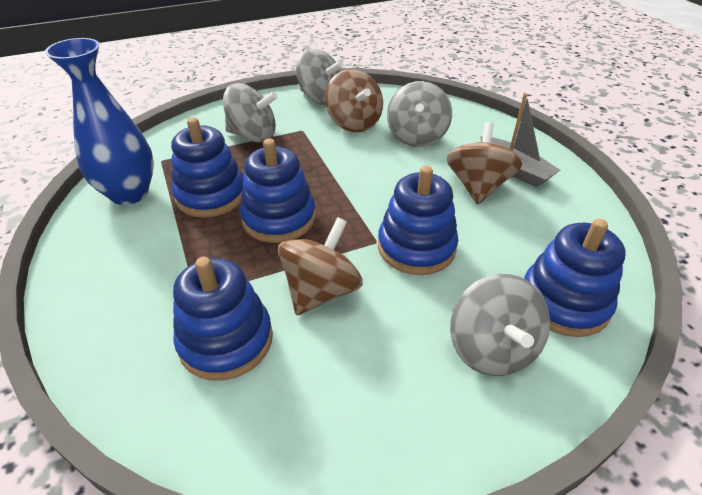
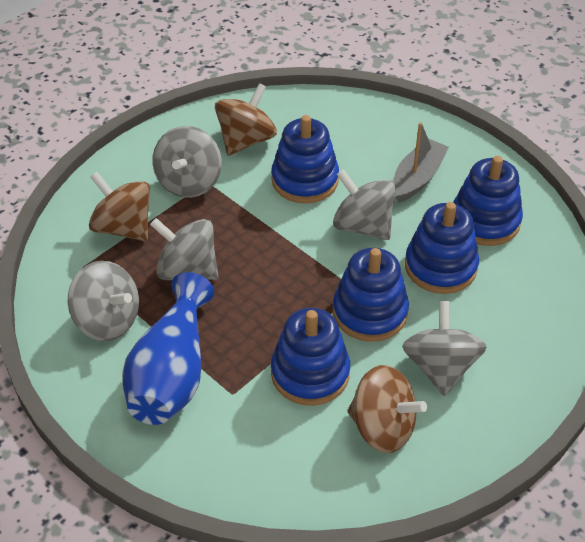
grey spinning top: [223,83,277,143] [296,49,344,105] [387,81,452,147] [450,274,550,376] = 4 -> [68,261,139,341] [150,218,219,280] [153,126,222,198] [333,169,396,240] [402,301,487,396] = 5

